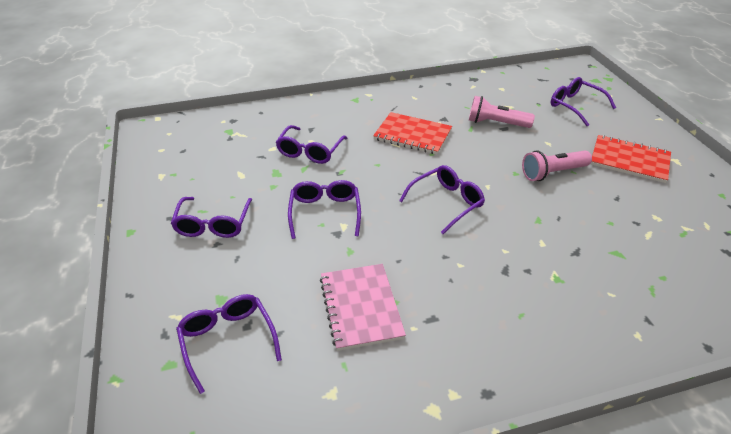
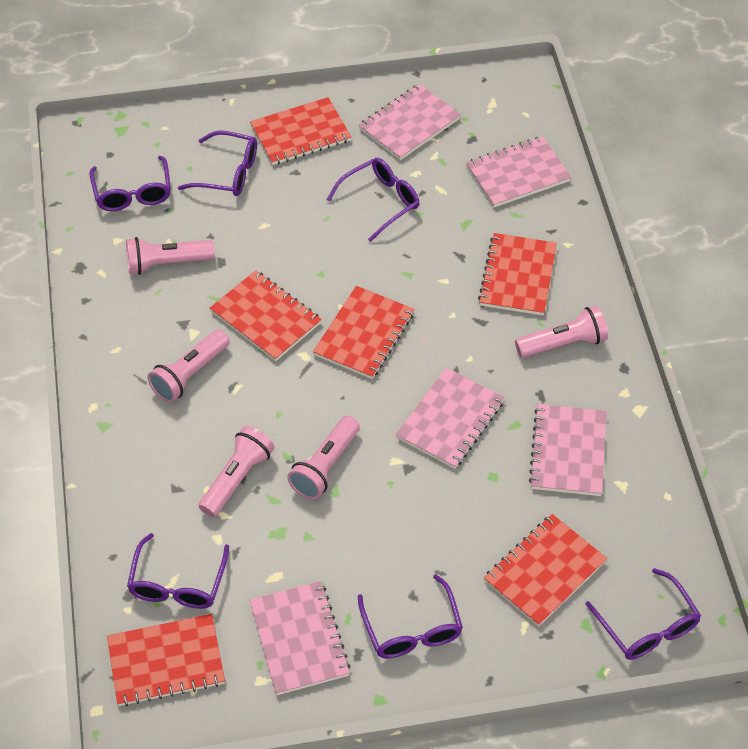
pink flashlight: [469,96,535,128] [522,151,592,181] = 2 -> [126,237,214,275] [148,330,230,403] [199,426,274,517] [287,416,360,500] [515,306,608,358] = 5
pink notebook: [320,264,406,351] = 1 -> [250,581,350,695] [359,84,461,160] [396,368,505,469] [466,136,572,208] [529,404,607,496] = 5
red notebook: [373,112,452,155] [590,135,671,183] = 2 -> [107,614,225,706] [210,270,322,361] [250,97,351,165] [313,286,414,379] [478,233,557,315] [484,514,607,627] = 6

